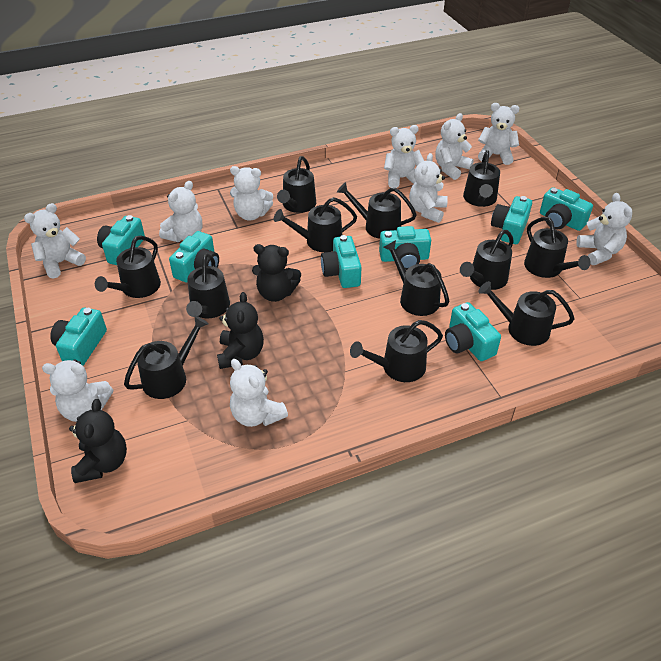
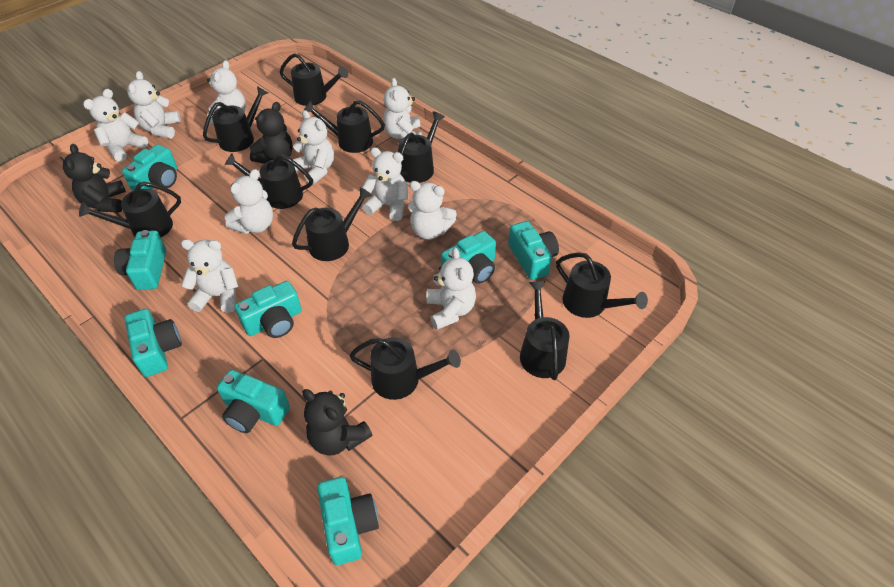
black watering can: [95,236,161,298] [124,316,208,399] [186,254,230,318] [274,197,357,252] [277,156,316,213] [337,182,417,239] [350,320,443,382] [384,240,449,316] [460,230,514,290] [463,150,500,207] [478,281,575,346] [524,217,591,278] = 12 -> [79,181,181,237] [203,86,268,152] [224,153,313,209] [280,53,348,106] [292,187,372,261] [304,100,385,153] [349,337,461,400] [398,111,445,183] [520,281,570,380] [556,252,648,318] = 10

